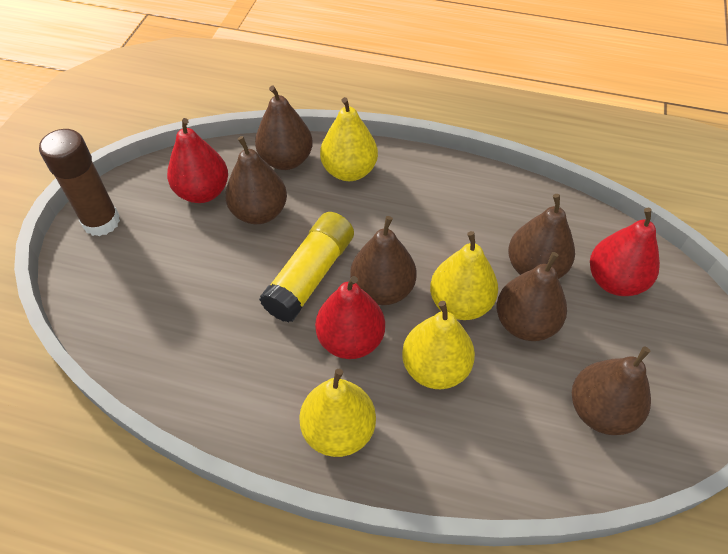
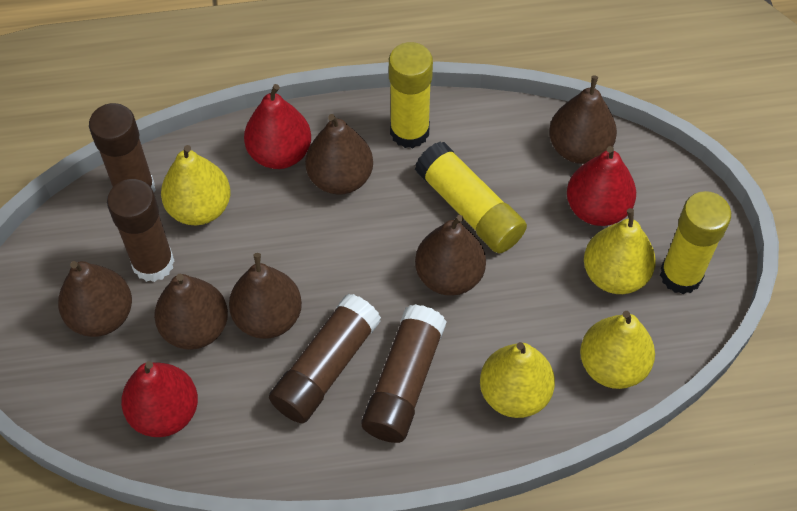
brown glue stick: [39,129,120,236] = 1 -> [89,103,156,192] [107,179,174,282] [269,294,381,423] [361,304,447,443] = 4
yellow glue stick: [259,212,354,323] = 1 -> [389,42,433,148] [415,141,527,254] [660,191,731,294] = 3

